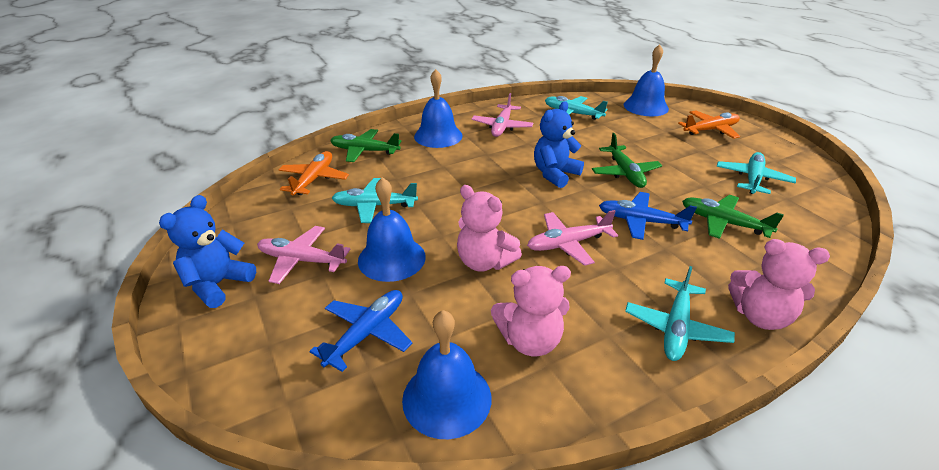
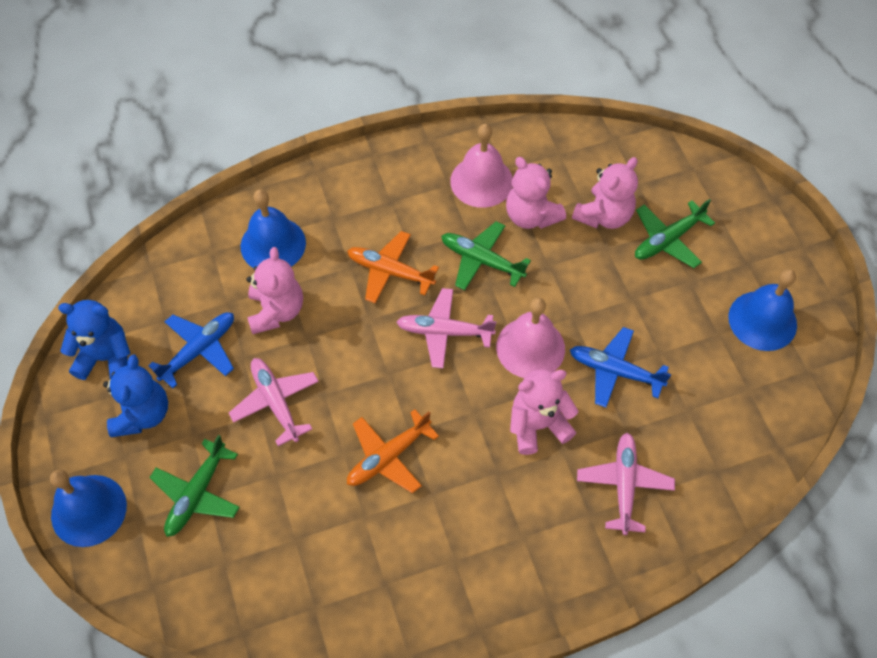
blue bell: [358,177,426,282] [402,310,491,439] [414,69,463,148] [624,44,669,116] = 4 -> [50,470,127,547] [240,189,306,268] [728,269,797,351] = 3
pink bell: none = 0 -> [450,124,513,208] [496,297,565,378] = 2
pink teddy bear: [457,185,522,272] [491,266,571,356] [728,239,830,330] = 3 -> [247,247,303,334] [506,157,566,229] [510,369,578,455] [572,157,638,229] = 4
turquoise plane: [332,178,418,223] [545,96,608,120] [625,266,735,361] [716,152,796,194] = 4 -> none = 0

